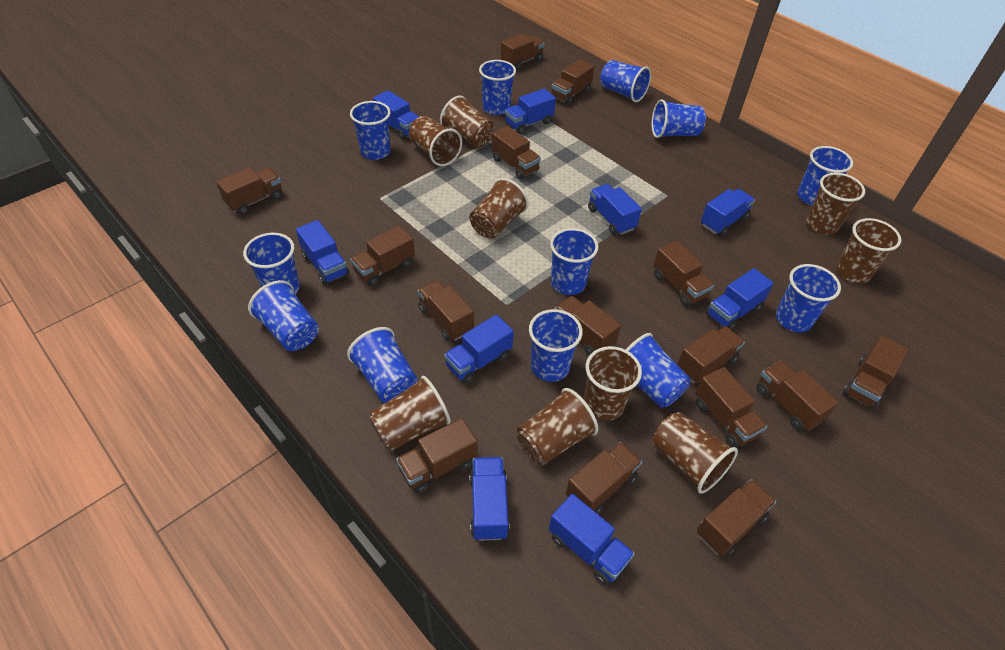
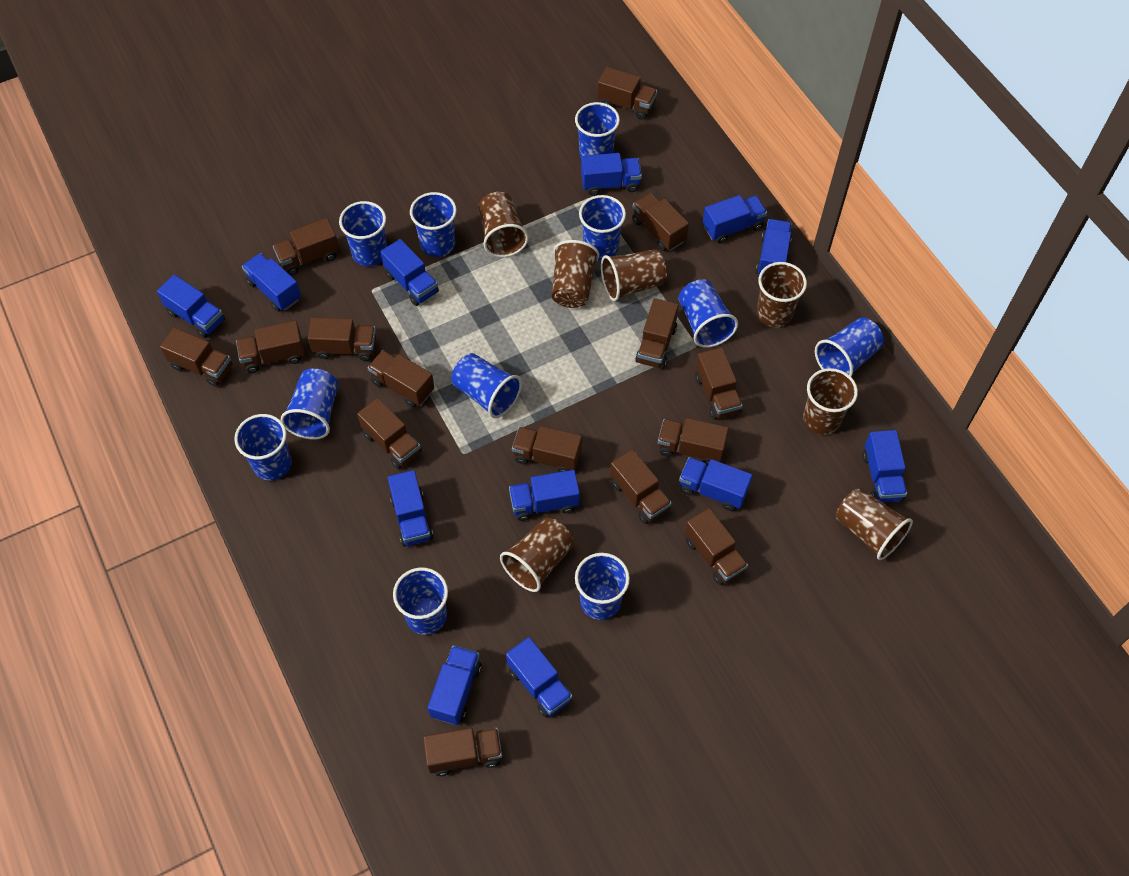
blue cup: [243,233,300,294] [248,280,319,351] [347,327,418,403] [350,101,391,160] [479,60,516,115] [529,309,583,382] [550,228,598,295] [600,60,651,102] [625,333,691,408] [652,99,706,138] [776,264,841,332] [797,146,853,205] = 12 -> [234,414,291,481] [281,369,338,440] [339,201,387,266] [393,567,448,635] [410,192,457,257] [452,353,522,418] [575,102,620,158] [575,553,630,620] [579,195,626,260] [679,279,738,348] [815,317,884,377] = 11
blue truck: [296,220,349,285] [373,90,419,140] [444,315,514,384] [469,457,510,541] [505,89,556,134] [549,494,635,585] [588,184,642,235] [701,189,755,236] [706,268,774,330] = 9 -> [157,275,225,338] [242,253,301,312] [381,239,439,306] [388,470,433,546] [428,645,482,725] [506,637,572,718] [509,470,580,521] [581,153,642,196] [679,457,753,511] [703,195,767,244] [756,219,792,275] [863,430,907,503] = 12
brown cup: [369,376,451,451] [409,116,462,166] [440,96,494,148] [469,178,529,239] [517,388,599,465] [584,346,642,421] [653,412,738,494] [806,173,865,234] [836,218,901,283] = 9 -> [478,192,529,257] [500,518,574,592] [552,240,599,308] [601,249,667,301] [757,262,807,327] [803,368,858,435] [836,488,913,560] = 7

